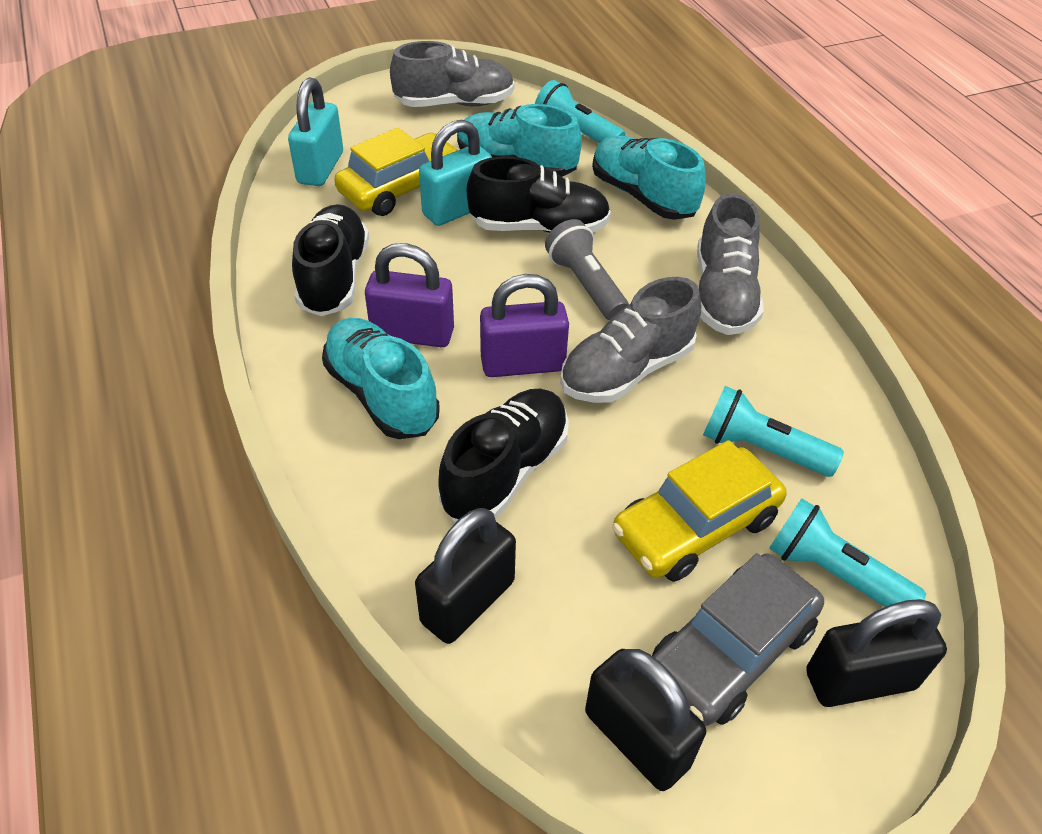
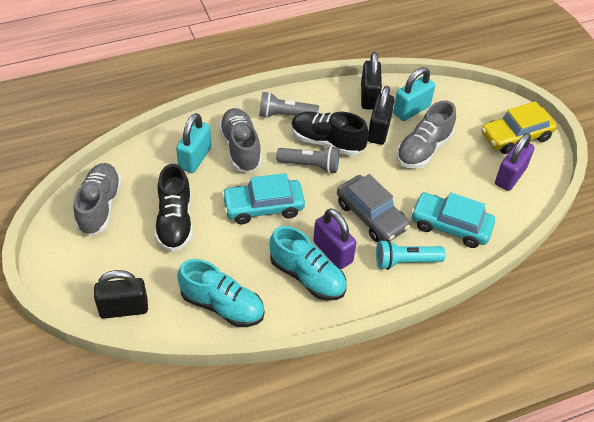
black shoe: [292,204,369,316] [438,389,569,522] [467,156,611,233] = 3 -> [155,164,193,252] [291,111,369,156] = 2
grey flashlight: [545,219,629,320] = 1 -> [259,92,319,118] [276,146,339,173] = 2
turquoise car: none = 0 -> [222,173,305,224] [411,192,495,248] = 2
turquoise flashlight: [535,80,625,143] [703,386,844,477] [769,498,926,607] = 3 -> [376,239,446,270] = 1
turquoise shoe: [322,318,440,439] [457,104,582,177] [592,136,706,220] = 3 -> [177,259,264,327] [270,226,347,301] = 2
yellow car: [334,128,460,216] [612,440,787,582] = 2 -> [481,101,557,154] = 1

